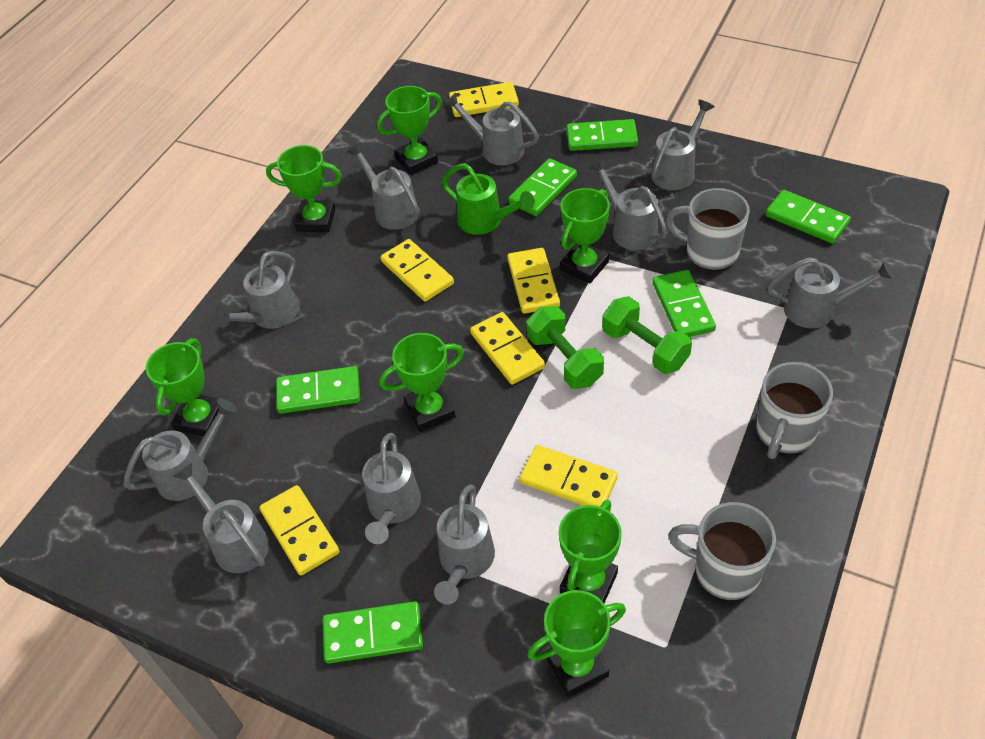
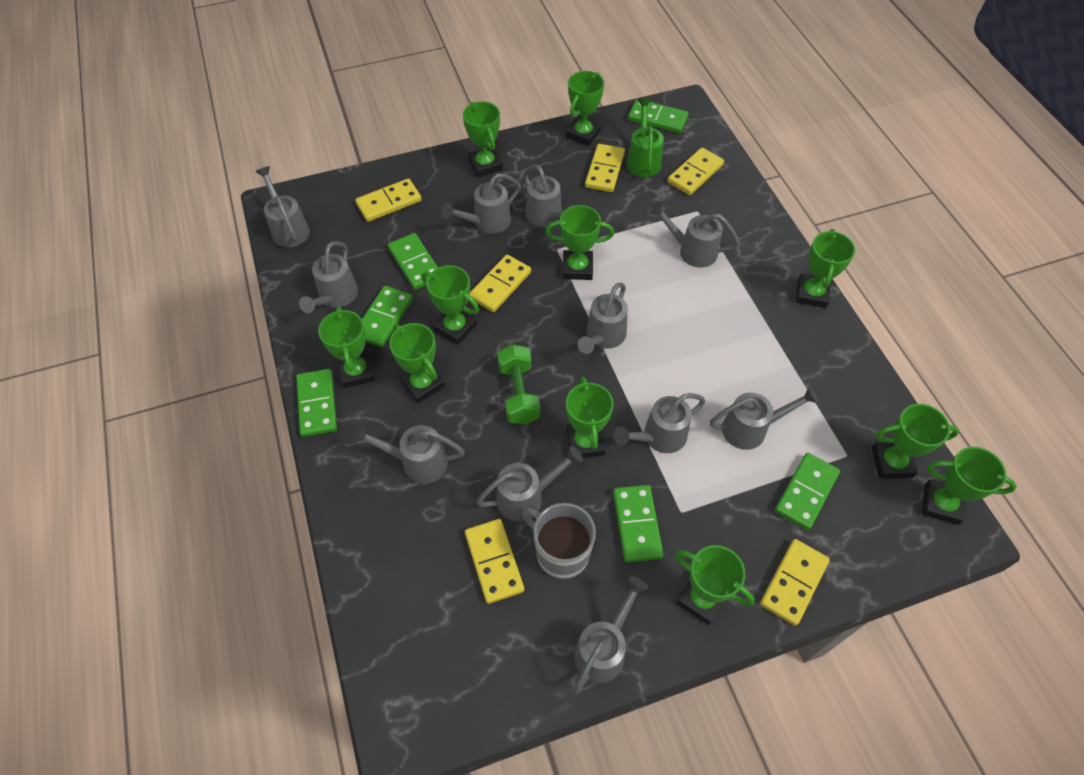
green dumbbell: [526,306,604,389] [602,296,692,374] = 2 -> [498,344,540,425] = 1
green trophy: [146,339,219,436] [266,145,342,232] [377,86,442,175] [379,333,464,432] [527,590,626,697] [559,500,622,603] [560,188,610,284] = 7 -> [318,307,375,388] [389,323,445,403] [422,265,479,345] [463,101,503,177] [545,205,614,280] [566,71,604,146] [566,377,614,458] [675,545,755,625] [796,229,856,308] [872,404,959,478] [922,447,1017,525] = 11
grey mug: [665,188,750,271] [668,502,776,600] [756,362,833,459] = 3 -> [522,503,596,579] = 1
grey watering can: [123,398,237,501] [173,463,269,573] [213,251,298,329] [347,142,420,230] [362,433,421,544] [434,484,495,605] [445,92,539,166] [589,158,668,250] [651,99,715,190] [767,257,894,328] = 10 -> [255,166,310,247] [299,241,358,313] [352,425,465,483] [441,173,521,234] [476,446,583,522] [524,165,574,227] [574,576,648,693] [578,282,628,354] [614,393,705,453] [650,202,740,268] [710,386,818,450] = 11

